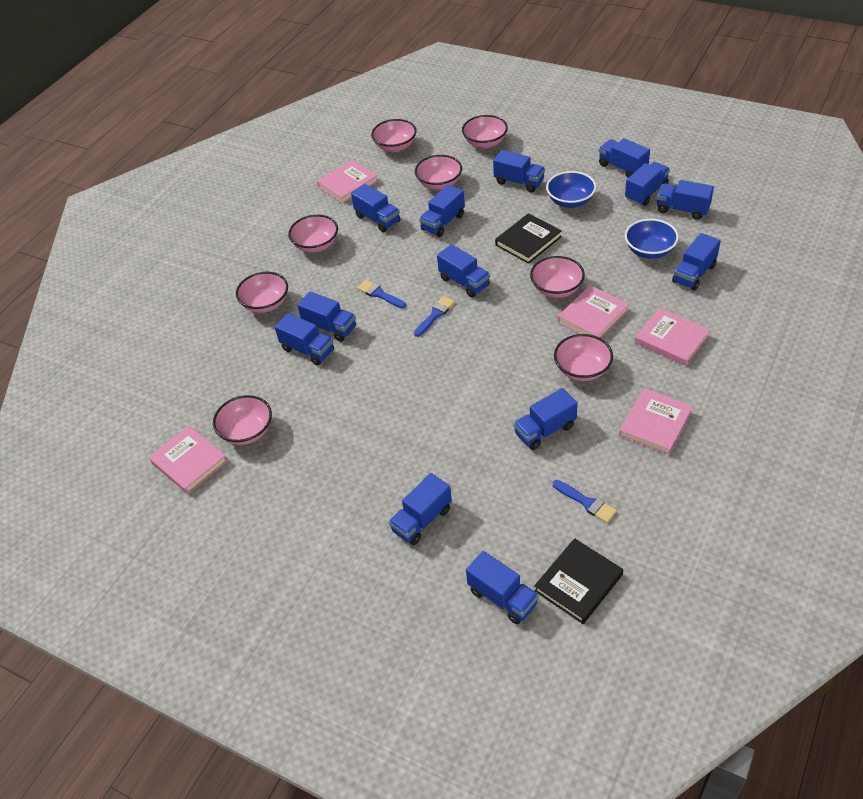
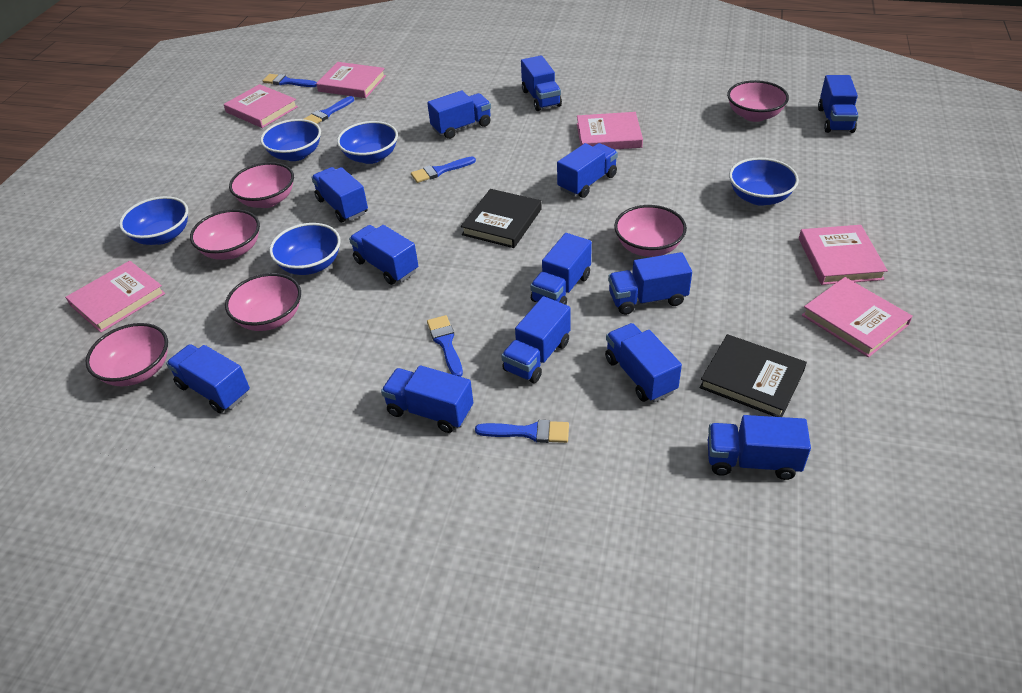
blue bowl: [546,171,596,208] [625,219,679,259] = 2 -> [119,196,188,245] [260,119,321,161] [269,223,341,275] [337,121,398,164] [729,158,799,206] = 5
blue brush: [357,280,406,308] [414,296,455,337] [553,480,617,523] = 3 -> [263,74,317,87] [304,96,354,124] [411,156,476,183] [427,315,463,377] [475,420,569,443] = 5
pink book: [149,426,228,494] [317,159,379,204] [558,285,629,338] [619,388,693,456] [635,308,711,366] = 5 -> [65,261,165,333] [224,84,298,128] [316,62,386,98] [577,112,643,149] [799,225,888,285] [802,277,913,357] = 6
pink bowl: [213,395,272,445] [236,272,288,313] [288,215,338,253] [371,119,416,152] [415,155,462,190] [462,115,508,148] [530,256,585,298] [554,334,613,381] = 8 -> [85,323,168,386] [190,209,260,260] [225,273,301,331] [229,162,294,208] [614,205,687,257] [727,80,789,122] = 6

